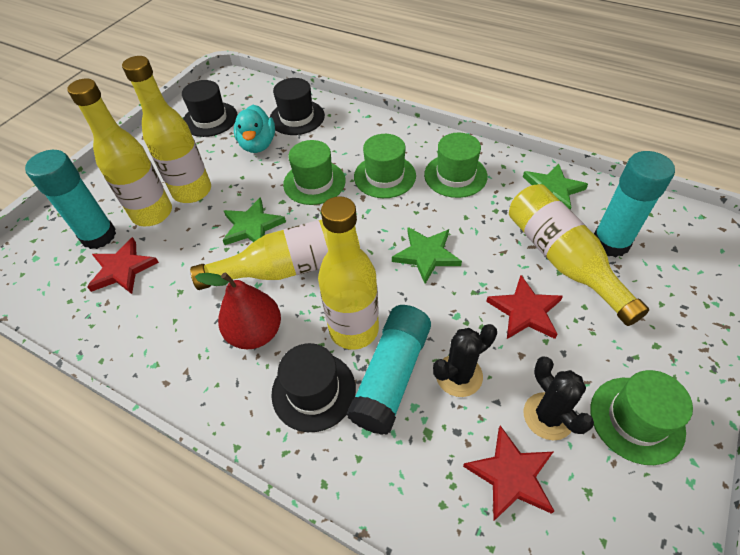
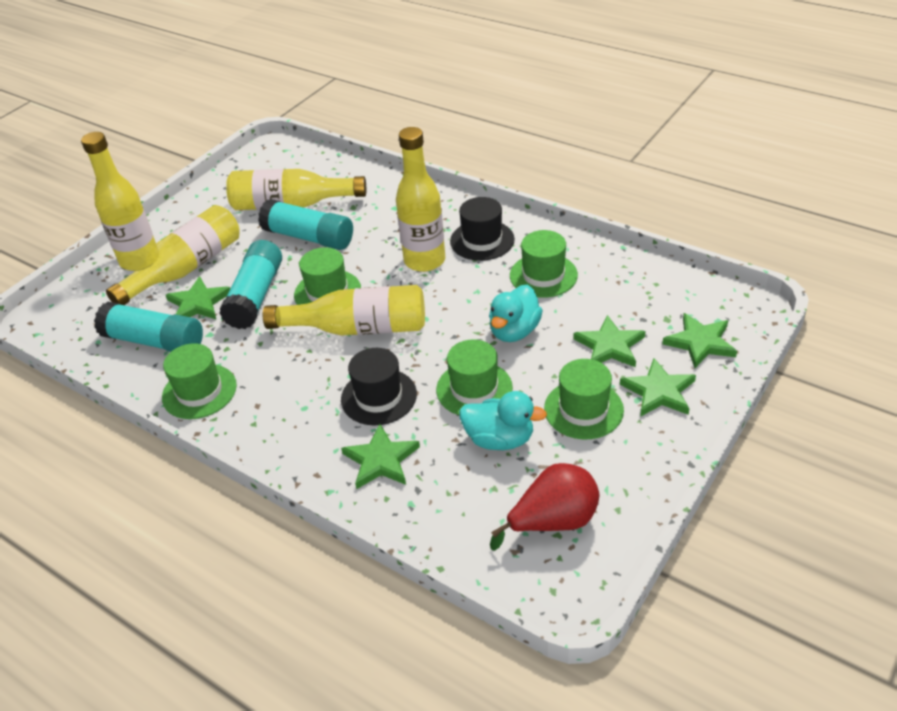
black cactus: [433,324,497,397] [524,356,594,440] = 2 -> none = 0
black hat: [182,80,237,137] [270,78,325,135] [271,343,356,432] = 3 -> [341,348,417,426] [450,197,515,261] = 2
green hat: [283,140,346,205] [354,134,416,198] [424,133,488,198] [590,370,693,465] = 4 -> [162,343,237,419] [294,247,361,305] [436,339,513,415] [510,230,578,298] [544,359,624,439] = 5
green star: [223,197,286,245] [392,227,462,284] [523,163,588,210] = 3 -> [166,276,230,320] [341,424,420,489] [573,315,645,367] [620,358,696,417] [662,313,737,368] = 5
red star: [87,237,159,294] [463,425,554,521] [486,275,563,339] = 3 -> none = 0
turquoise duck: [234,105,275,153] = 1 -> [459,391,547,450] [489,284,543,342] = 2

